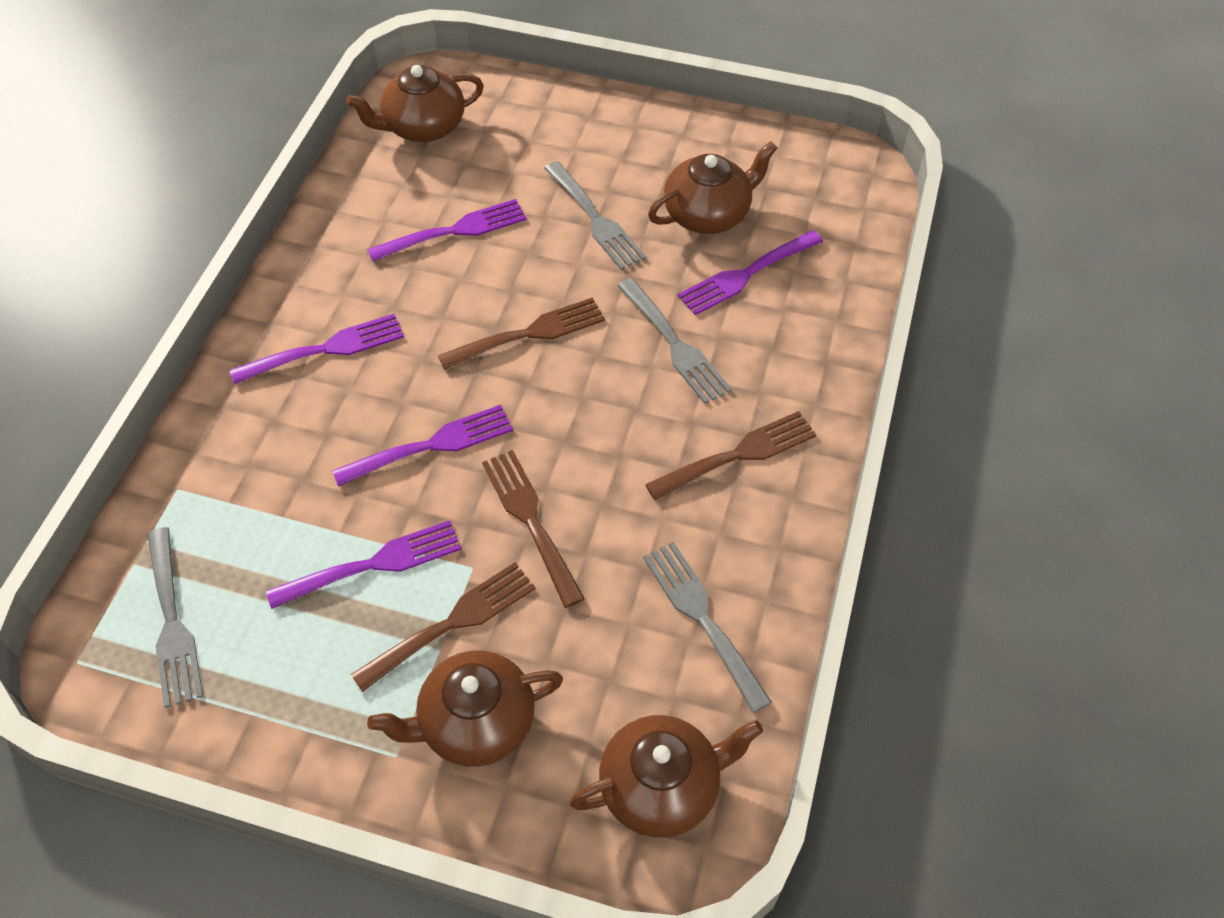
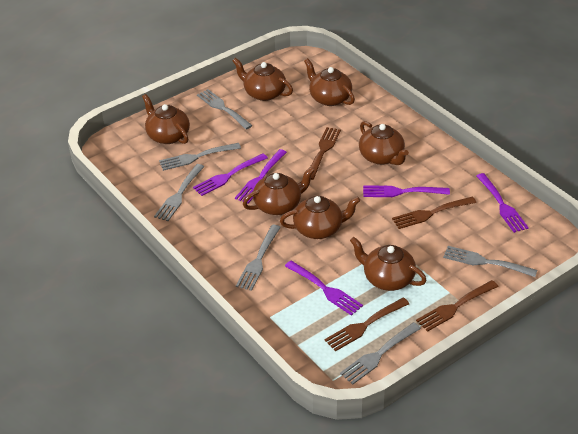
brown teapot: [346,65,484,142] [367,650,563,767] [570,715,763,838] [648,141,777,234] = 4 -> [142,94,190,144] [233,58,293,101] [243,167,315,215] [280,196,360,239] [304,58,355,106] [350,237,427,291] [359,121,409,165] = 7
grey fork: [147,527,203,708] [544,161,646,270] [618,278,732,404] [643,542,772,713] = 4 -> [154,164,204,221] [159,143,241,171] [197,89,253,129] [236,225,281,291] [340,322,421,384] [443,246,537,277] = 6

